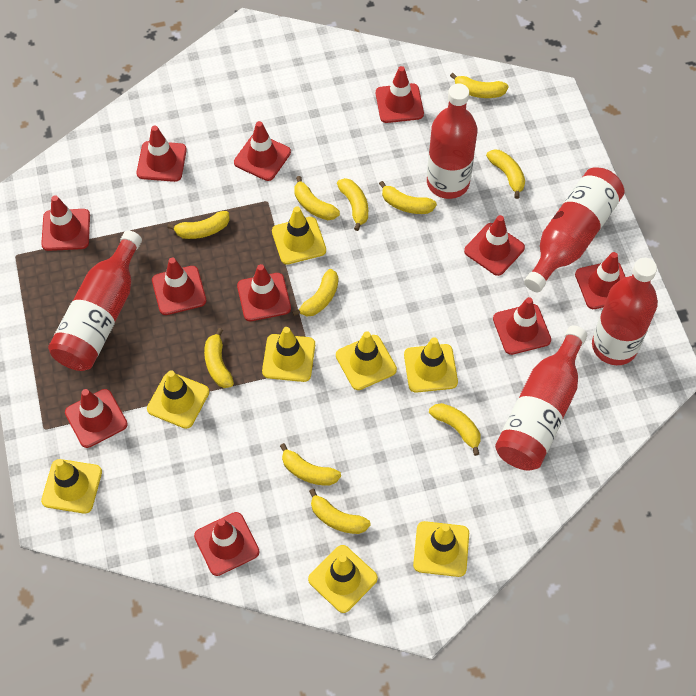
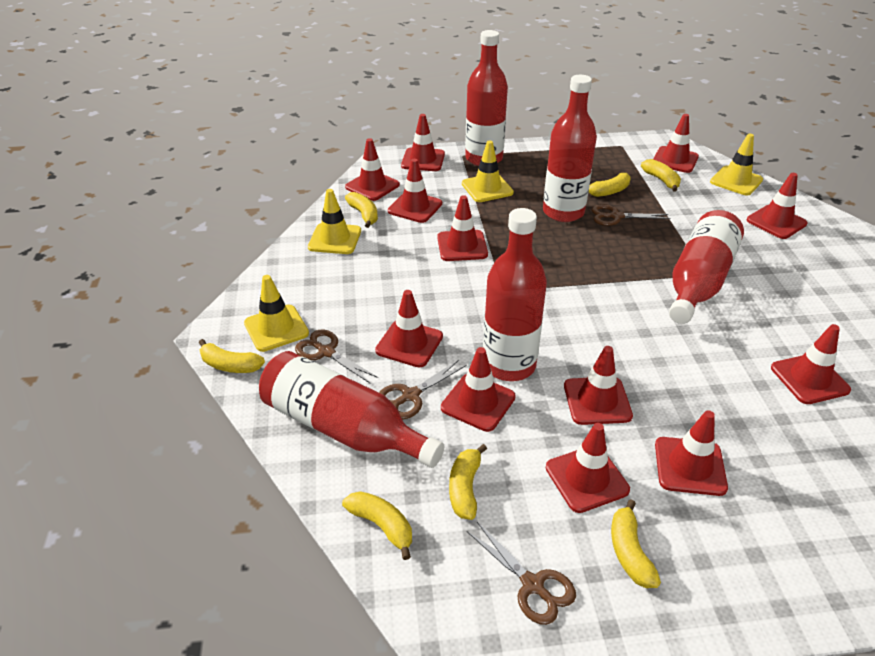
brown scissors: none = 0 -> [295,329,379,383] [379,360,467,419] [467,522,576,625] [592,204,670,226] = 4
red traffic cone: [41,195,90,251] [65,389,128,448] [137,126,187,182] [152,258,206,315] [194,512,260,576] [234,121,291,181] [237,264,291,321] [376,66,424,123] [464,215,525,276] [493,297,551,355] [575,252,625,309] = 11 -> [345,138,400,201] [375,290,443,368] [388,159,442,223] [401,114,445,171] [437,195,488,261] [441,347,516,432] [546,423,630,513] [564,346,633,425] [653,114,699,173] [655,410,728,496] [747,173,807,239] [771,324,851,404] = 12
yellow banana: [167,211,230,239] [204,328,234,388] [280,443,341,485] [292,269,338,316] [294,176,340,220] [309,489,371,534] [337,178,368,231] [379,181,437,214] [429,403,481,456] [450,73,509,98] [486,150,525,199] = 11 -> [199,339,265,373] [342,491,412,560] [345,192,378,228] [449,444,487,520] [589,173,631,197] [611,500,661,588] [641,159,681,192] = 7
yellow traffic cone: [41,459,102,514] [147,370,209,429] [262,327,315,382] [272,207,326,265] [308,545,378,613] [336,331,397,390] [404,337,458,393] [413,521,469,577] = 8 -> [244,275,309,352] [308,189,361,254] [462,140,514,202] [710,134,763,195] = 4

